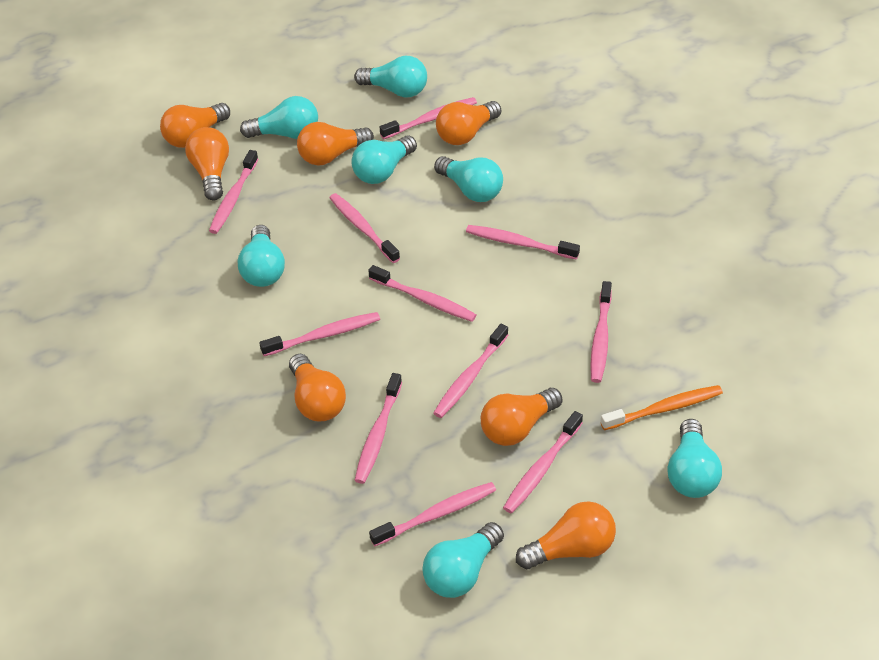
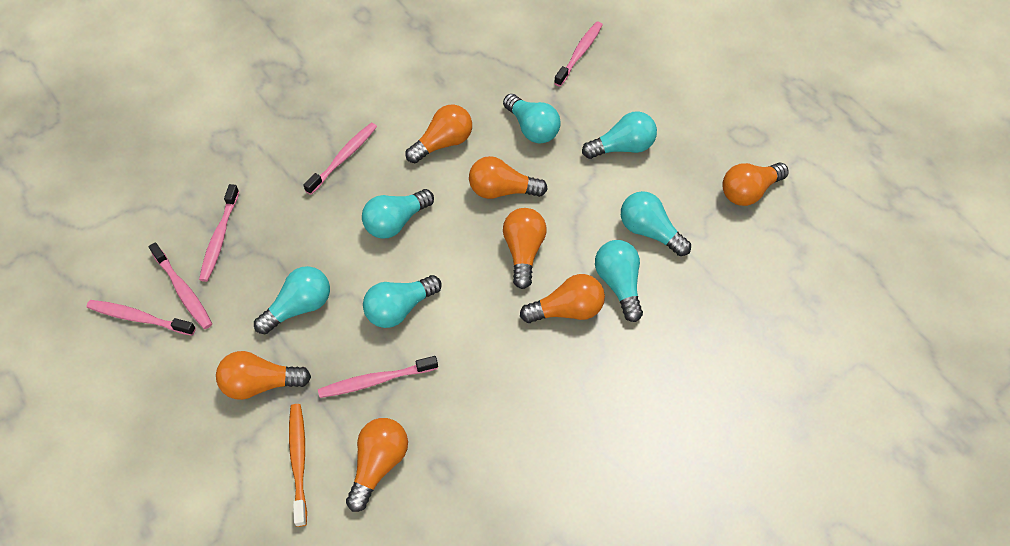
pink toothbrush: [209,150,258,234] [259,312,380,356] [329,193,400,263] [354,373,402,484] [368,265,476,322] [369,482,496,546] [380,97,477,139] [433,324,508,418] [466,225,580,260] [503,411,583,514] [590,281,612,383] = 11 -> [86,300,196,336] [149,242,212,329] [199,184,239,282] [303,123,377,195] [318,356,438,398] [554,21,603,87] = 6

